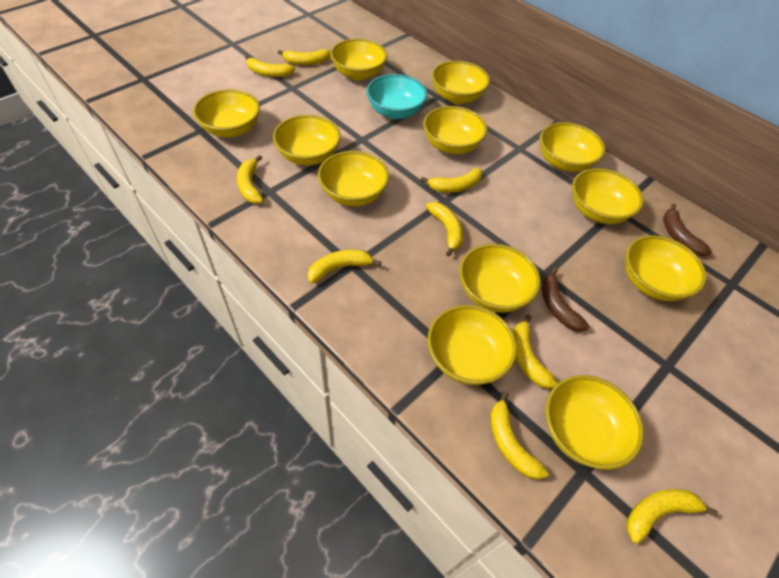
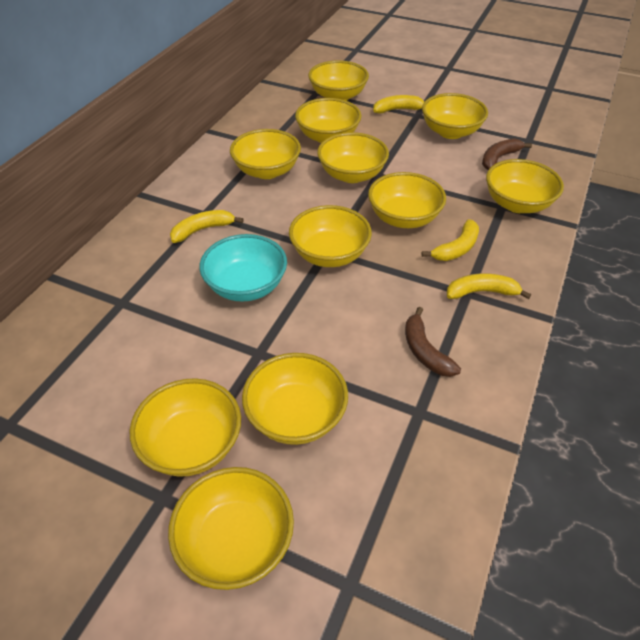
yellow banana: [237,155,263,204] [245,55,295,77] [278,49,331,65] [308,249,381,284] [421,168,483,193] [426,202,463,256] [490,391,549,480] [513,315,558,389] [627,489,718,544] = 9 -> [170,210,244,243] [373,95,424,113] [422,219,479,261] [447,273,531,299] = 4
yellow bowl: [193,89,260,138] [273,115,341,165] [318,151,389,206] [330,38,387,81] [423,106,487,154] [427,305,517,385] [431,61,490,104] [459,244,541,313] [540,122,605,172] [545,375,644,470] [572,168,644,224] [625,235,706,301] = 12 -> [130,378,241,477] [168,467,294,590] [230,129,301,179] [242,353,348,445] [289,205,372,267] [295,98,361,143] [308,60,369,101] [317,132,389,183] [368,172,446,228] [422,93,488,139] [486,159,564,213] = 11

